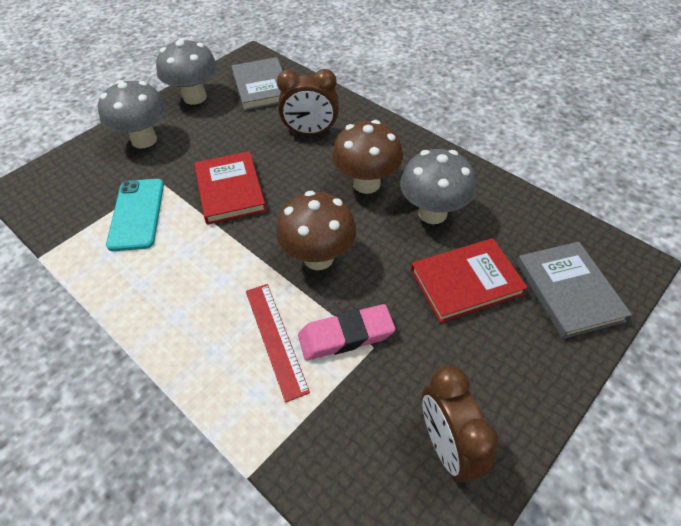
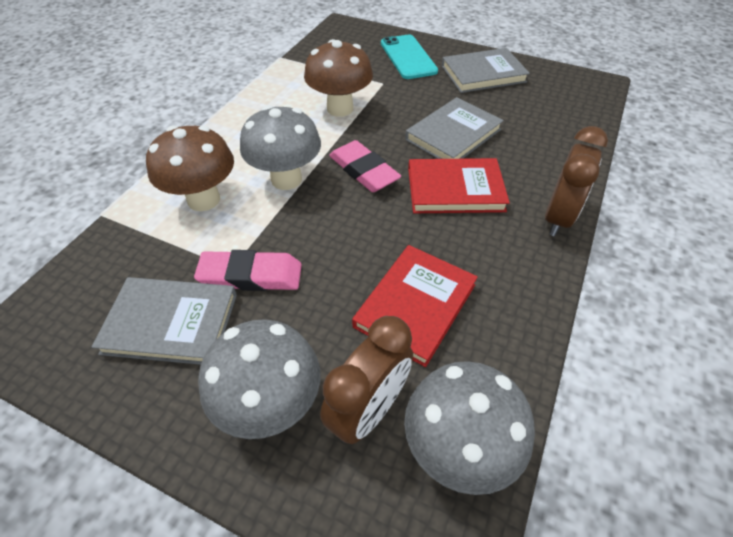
grey book: [232,57,283,110] [517,242,632,339] = 2 -> [92,277,237,365] [405,97,504,159] [442,48,530,93] = 3
pink eraser: [298,304,395,360] = 1 -> [194,250,302,291] [329,140,401,192] = 2
red ruler: [246,284,310,402] = 1 -> none = 0

